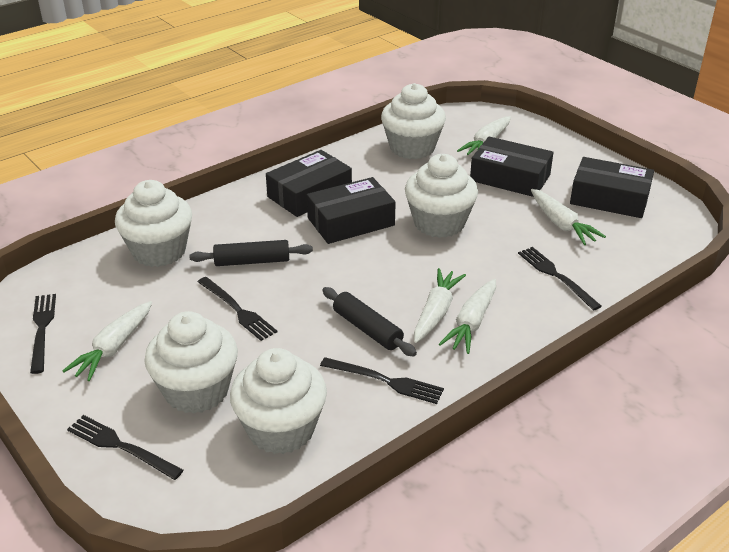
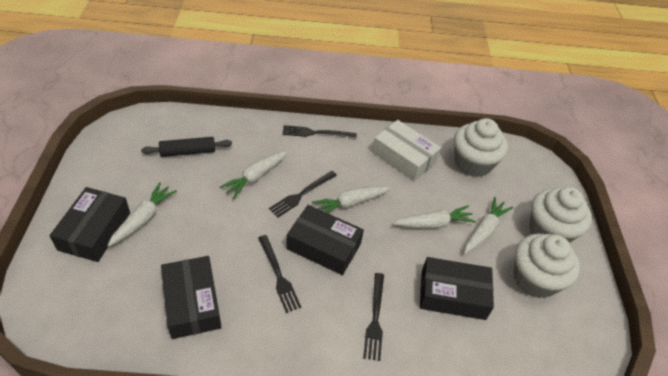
black fork: [30,294,56,374] [67,415,184,480] [198,277,277,341] [320,357,444,404] [518,247,602,311] = 5 -> [258,235,301,313] [269,171,337,218] [282,125,357,139] [363,273,384,361] = 4
black rolling pin: [189,240,313,266] [322,287,417,357] = 2 -> [141,137,232,157] = 1
white box: none = 0 -> [372,120,441,181] = 1
white cupcake: [115,180,192,267] [144,311,238,414] [230,348,327,454] [381,83,446,159] [405,154,478,238] = 5 -> [454,118,508,177] [514,233,580,298] [529,187,592,243] = 3

